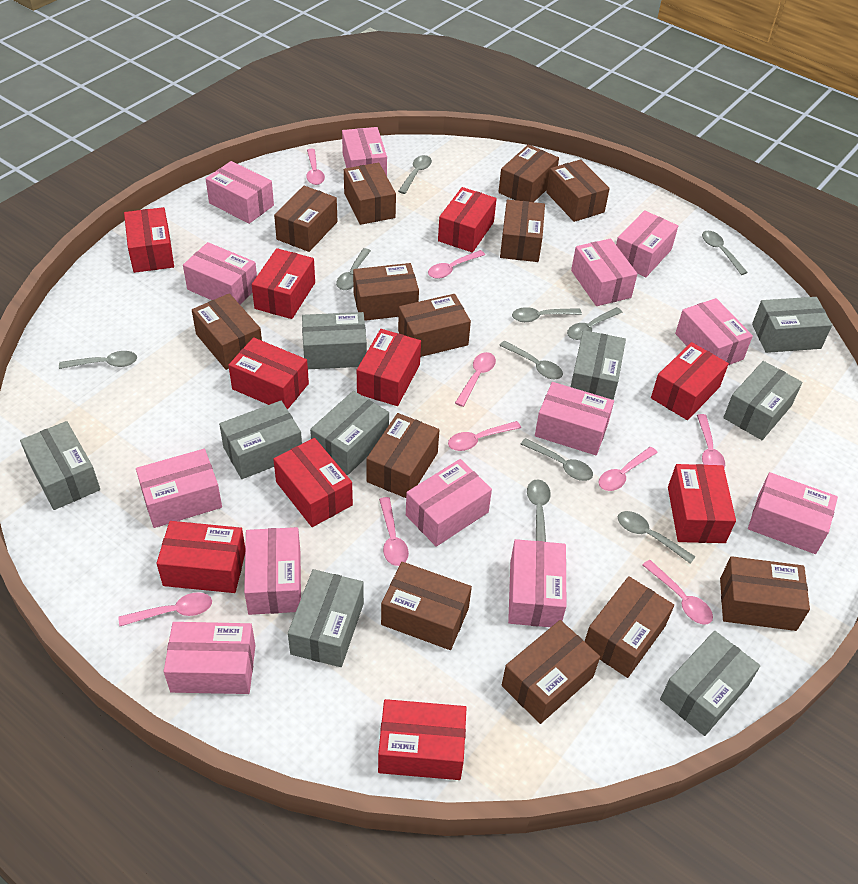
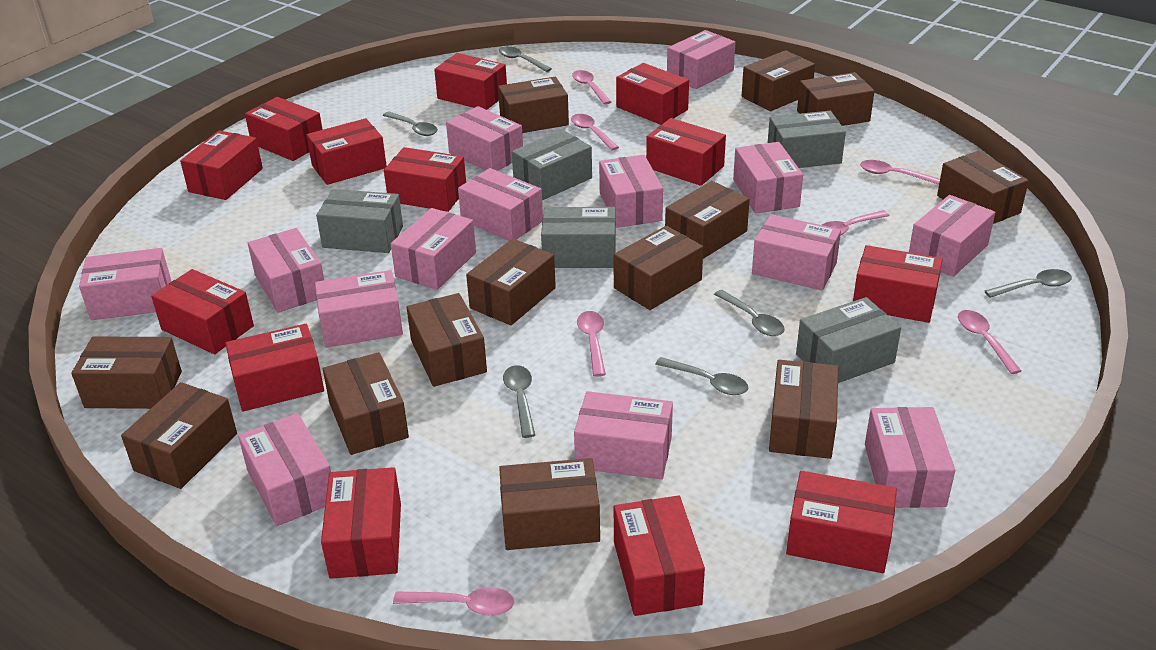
grey box: [20,421,100,510] [219,401,302,479] [288,569,364,667] [302,312,367,369] [310,391,389,475] [571,330,626,400] [660,631,760,736] [723,361,802,440] [752,297,832,353] = 9 -> [316,189,403,253] [512,130,592,200] [541,207,616,268] [768,111,846,168] [796,297,901,383] = 5
grey spoon: [59,351,137,369] [336,248,371,290] [398,155,432,194] [499,341,563,379] [512,307,582,322] [521,438,593,481] [527,479,551,542] [567,307,622,340] [618,511,696,564] [702,231,748,275] = 10 -> [383,112,438,136] [499,46,552,72] [503,365,535,438] [656,357,748,395] [714,290,785,336] [985,269,1072,298] = 6
pink box: [136,449,222,528] [164,622,256,694] [183,242,257,304] [206,161,274,224] [244,527,301,615] [342,127,387,176] [406,459,492,547] [508,539,566,627] [535,382,614,455] [571,238,637,306] [616,210,678,277] [675,298,753,365] [748,472,838,554] = 13 -> [79,248,171,320] [238,413,331,526] [248,228,324,312] [315,270,403,348] [391,208,476,290] [446,106,523,171] [458,168,543,241] [574,391,673,479] [599,155,663,228] [667,30,735,89] [733,142,803,213] [752,214,841,290] [865,407,955,508] [909,195,995,277] = 14
pink spoon: [119,592,212,626] [306,149,325,185] [379,497,409,566] [428,250,485,279] [448,421,521,451] [455,352,496,407] [599,447,658,491] [643,560,713,624] [697,414,725,469] = 9 -> [393,587,514,616] [571,114,619,151] [572,70,611,105] [577,311,606,377] [822,210,890,236] [860,160,940,185] [958,310,1021,374] = 7
red box: [124,207,174,273] [156,521,245,593] [228,337,309,410] [252,248,315,319] [273,438,353,527] [357,329,421,406] [378,699,467,780] [438,187,497,253] [651,342,729,420] [668,464,736,543] = 10 -> [151,269,254,354] [180,130,263,200] [225,324,324,411] [245,97,323,161] [306,118,387,185] [321,467,401,579] [384,147,466,212] [434,53,507,110] [614,495,705,616] [616,63,689,125] [646,118,726,186] [786,471,897,573] [853,245,943,323] = 13

